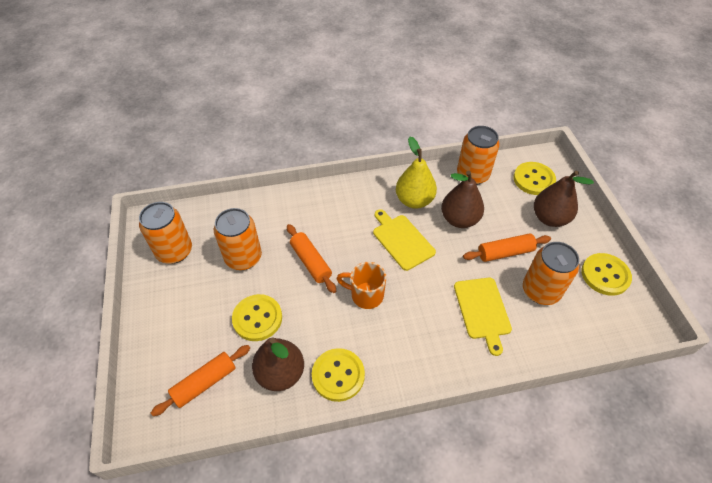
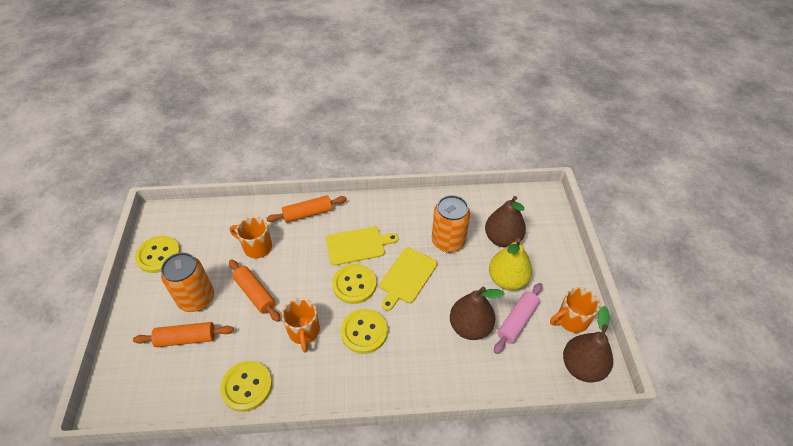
orange can: [139,202,192,264] [214,208,262,270] [457,126,500,185] [523,242,579,305] = 4 -> [161,252,214,312] [432,195,470,252] = 2
orange mug: [336,262,386,309] = 1 -> [230,217,272,258] [282,298,320,352] [550,287,600,333] = 3
pink rolling pin: none = 0 -> [494,283,542,354] = 1

